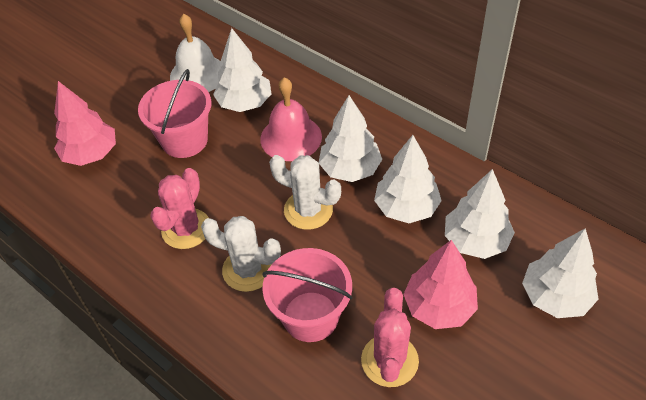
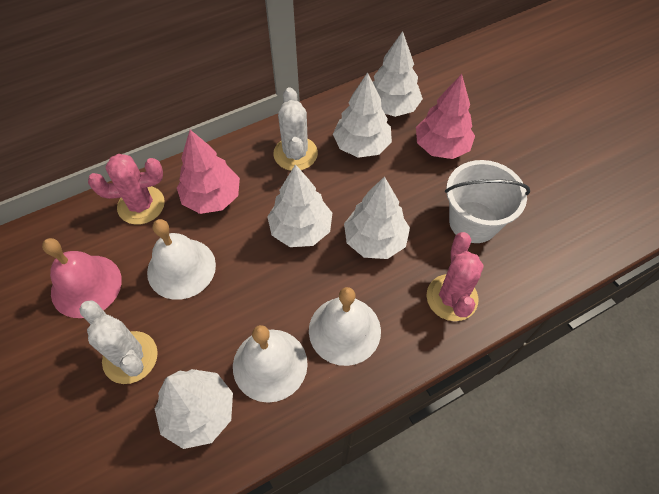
pink bucket: [138,69,211,158] [262,248,352,342] = 2 -> none = 0
white bell: [170,14,223,92] = 1 -> [147,219,216,300] [233,325,308,403] [309,287,381,366] = 3
white bucket: none = 0 -> [445,160,530,243] = 1

